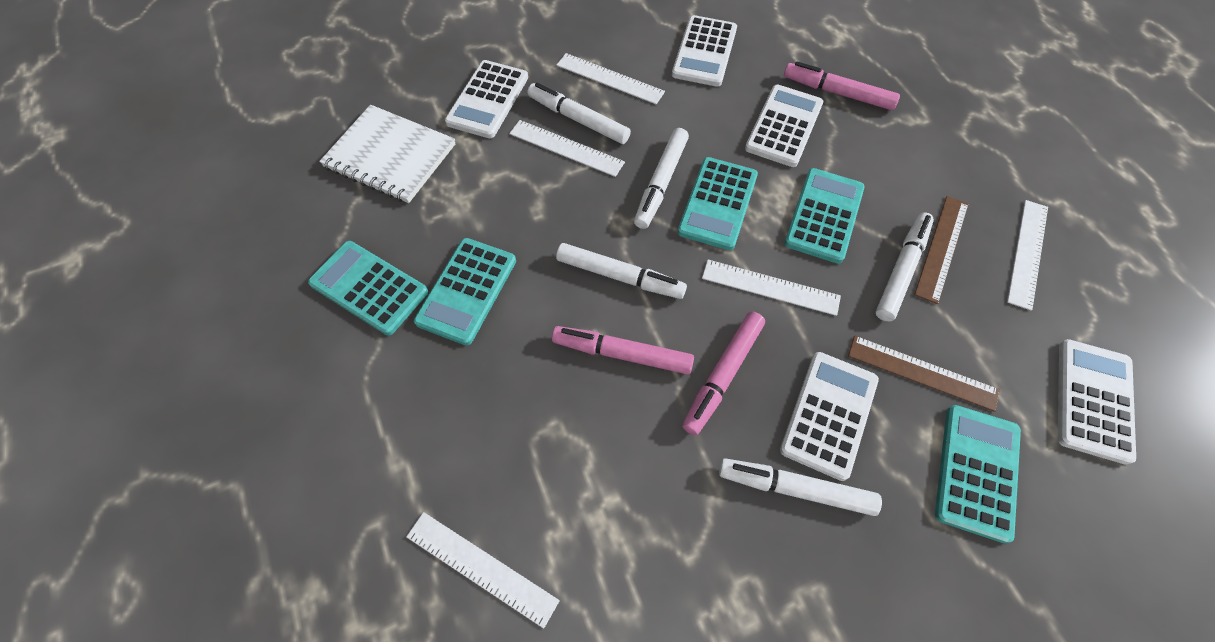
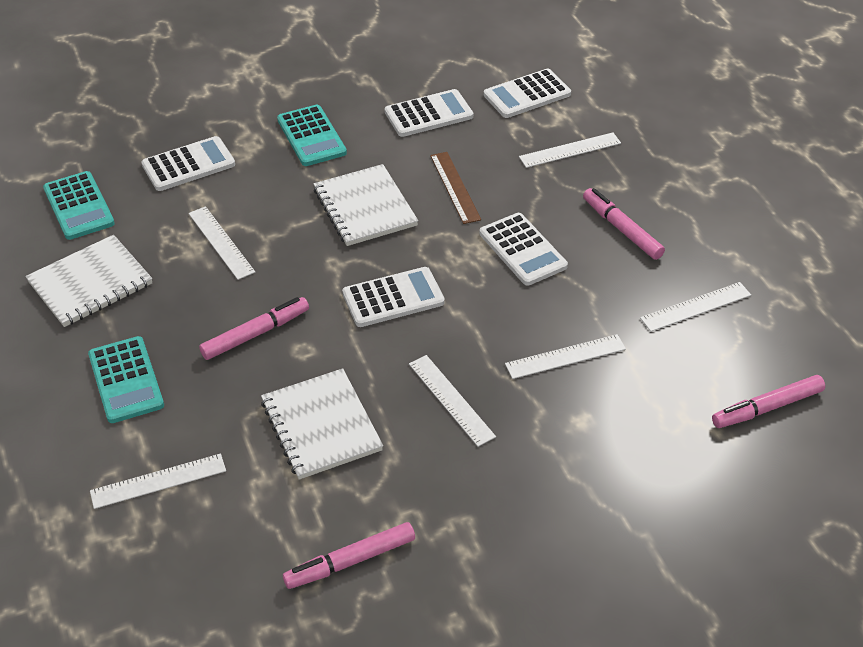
brown ruler: [848,336,1000,412] [914,196,968,304] = 2 -> [430,152,481,224] = 1
pink marker: [552,326,694,375] [682,312,765,435] [784,61,900,110] = 3 -> [199,297,309,360] [283,522,415,589] [583,188,665,260] [712,375,825,428] = 4
turquoise calculator: [308,241,428,335] [414,238,516,346] [678,157,758,250] [784,168,865,264] [935,405,1021,543] = 5 -> [43,171,115,240] [88,336,164,423] [277,105,347,166] = 3
white marker: [528,83,631,144] [556,243,687,299] [634,128,689,229] [719,458,882,516] [876,212,934,322] = 5 -> none = 0
white notebook: [319,105,455,203] = 1 -> [25,235,152,327] [261,368,383,480] [314,164,418,246] = 3
white ruler: [406,512,560,628] [509,120,625,177] [556,53,665,104] [702,260,841,316] [1007,200,1048,311] = 5 -> [90,454,226,509] [189,206,255,280] [409,355,496,447] [505,334,626,379] [519,132,621,168] [640,282,751,332] = 6

